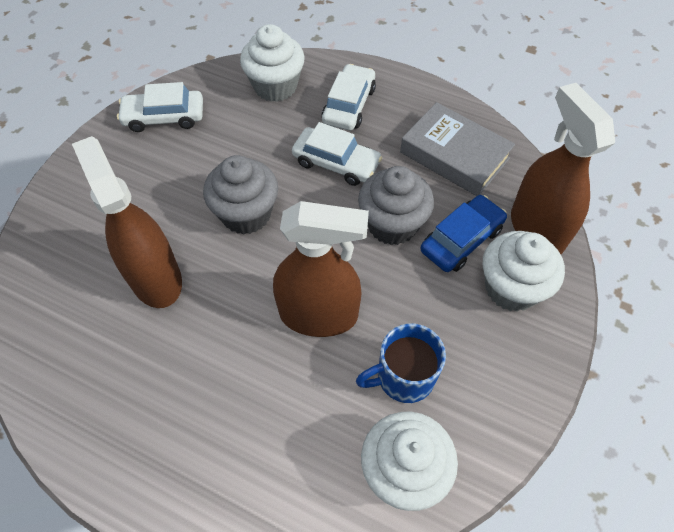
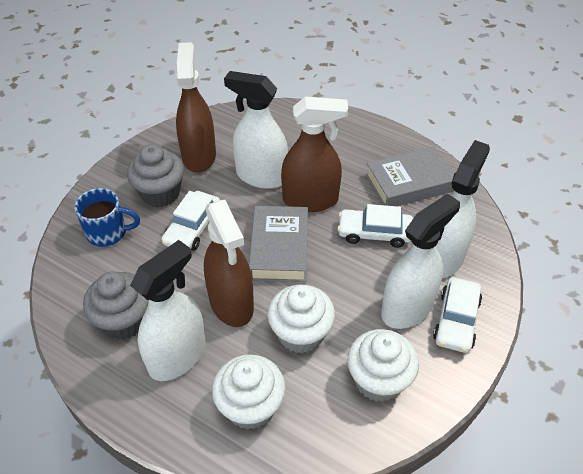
blue car: [420,195,507,272] = 1 -> none = 0
grey book: [400,102,515,196] = 1 -> [249,206,308,282] [365,146,454,206] = 2
white spray bottle: none = 0 -> [130,240,206,381] [224,71,288,189] [381,193,460,329] [435,140,490,278] = 4

